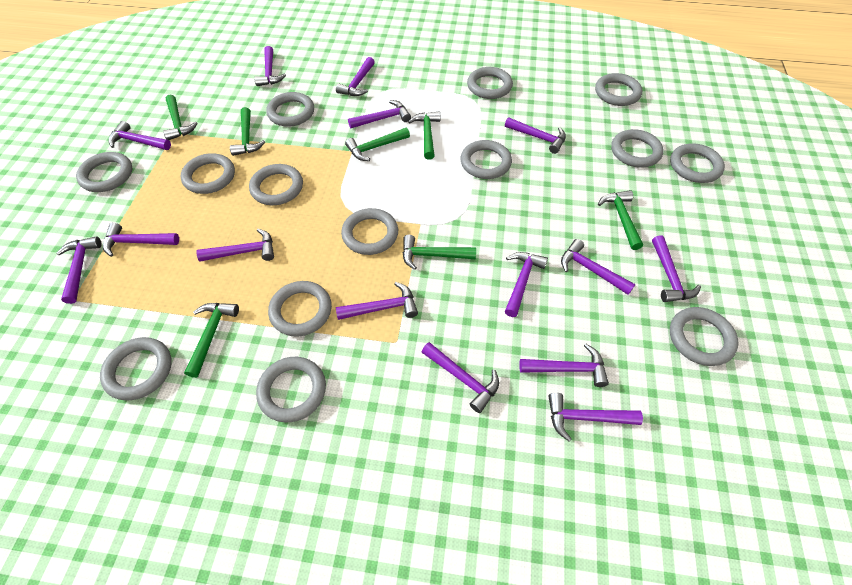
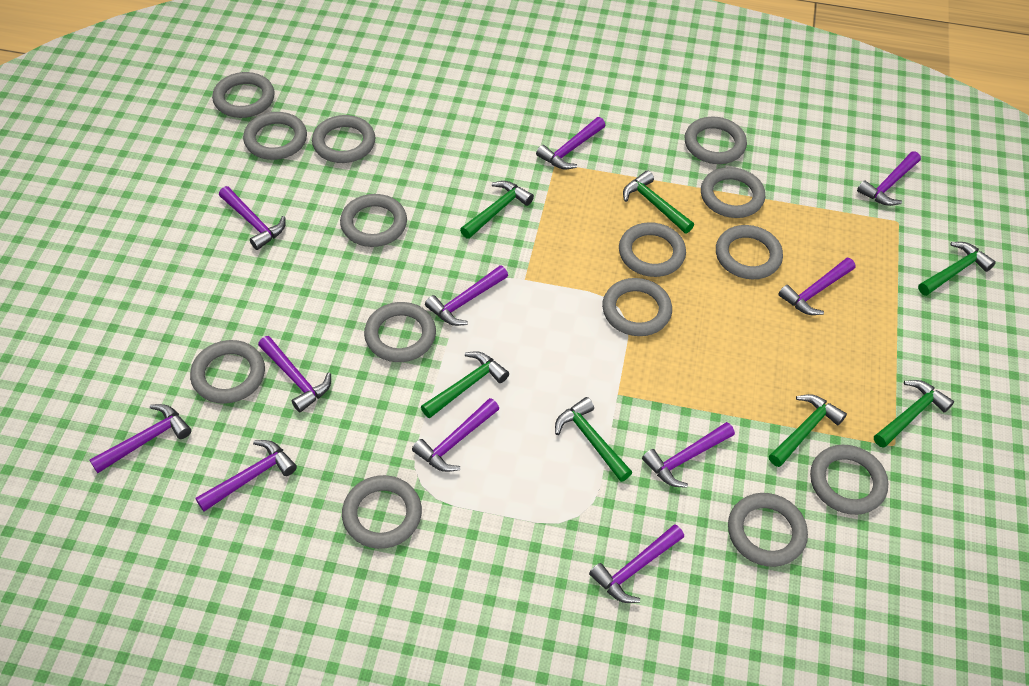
purple hammer: [57,236,102,304] [103,223,179,257] [108,121,171,150] [196,229,274,262] [254,46,286,86] [336,57,375,96] [336,282,418,320] [348,100,411,128] [422,342,499,413] [505,117,566,154] [505,252,548,317] [519,344,609,387] [548,393,643,441] [561,239,636,295] [652,235,701,302] = 15 -> [90,404,191,473] [195,440,297,511] [219,186,286,250] [258,336,331,412] [412,398,499,472] [425,265,508,326] [536,117,606,169] [589,524,684,603] [642,422,735,488] [778,258,855,315] [857,151,921,206] = 11

